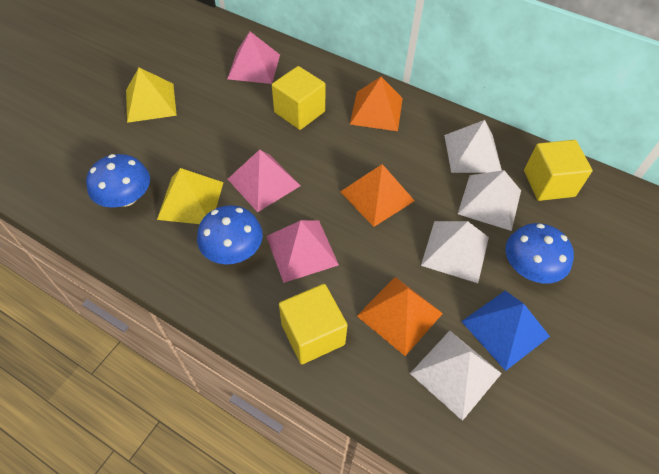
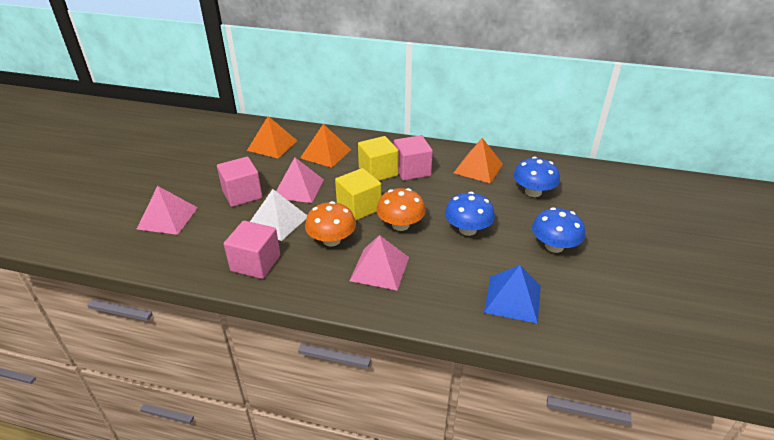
orange mushroom: none = 0 -> [305,201,356,246] [376,188,426,231] = 2
pink cube: none = 0 -> [217,157,262,207] [224,221,280,279] [394,135,433,181] = 3
white pyramid: [410,331,502,421] [421,221,489,283] [444,120,502,173] [458,170,521,231] = 4 -> [250,189,307,241] = 1
yellow cube: [272,66,326,130] [279,284,348,364] [524,140,593,201] = 3 -> [335,168,381,221] [358,136,399,181] = 2
yellow pyramid: [126,68,177,123] [157,168,224,224] = 2 -> none = 0

